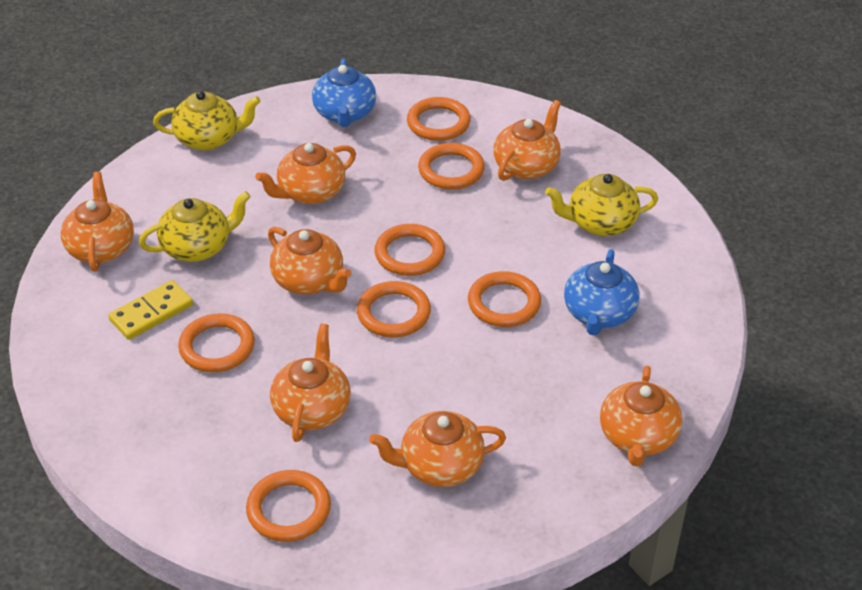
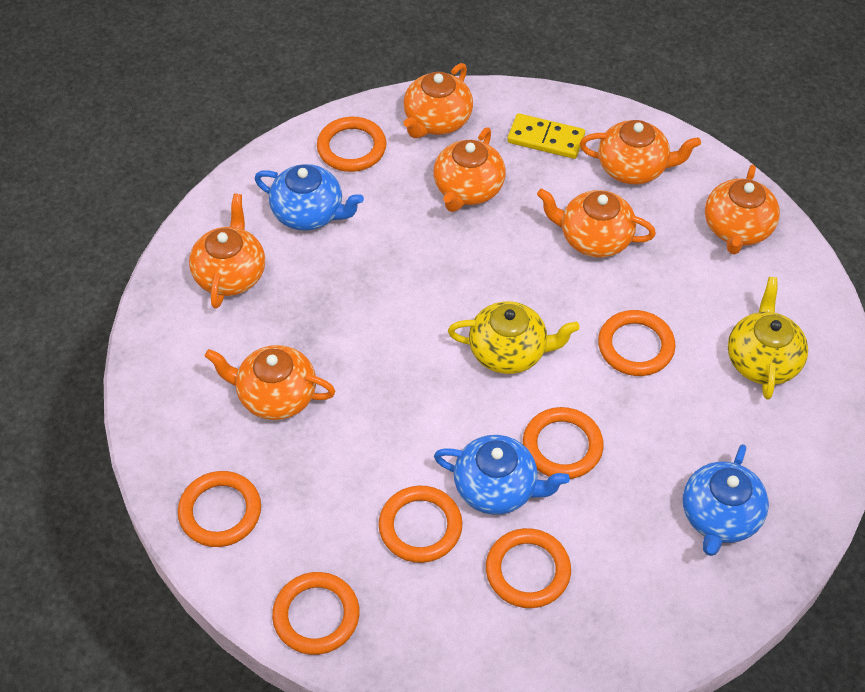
blue teapot: [312,58,376,127] [564,249,640,336] = 2 -> [255,164,364,231] [434,435,570,515] [683,444,769,556] = 3
yellow teapot: [139,191,251,262] [153,91,261,151] [545,174,658,236] = 3 -> [448,301,580,374] [728,277,808,400] = 2

